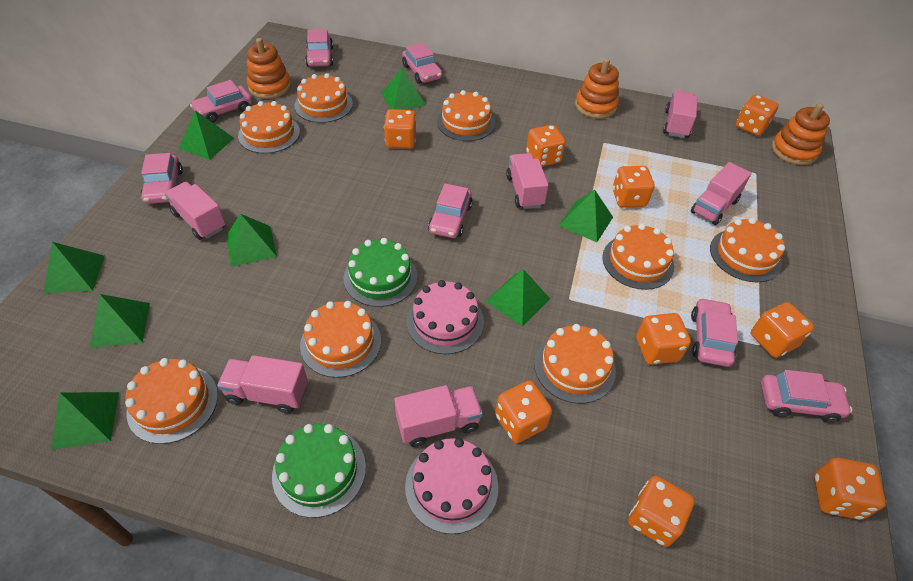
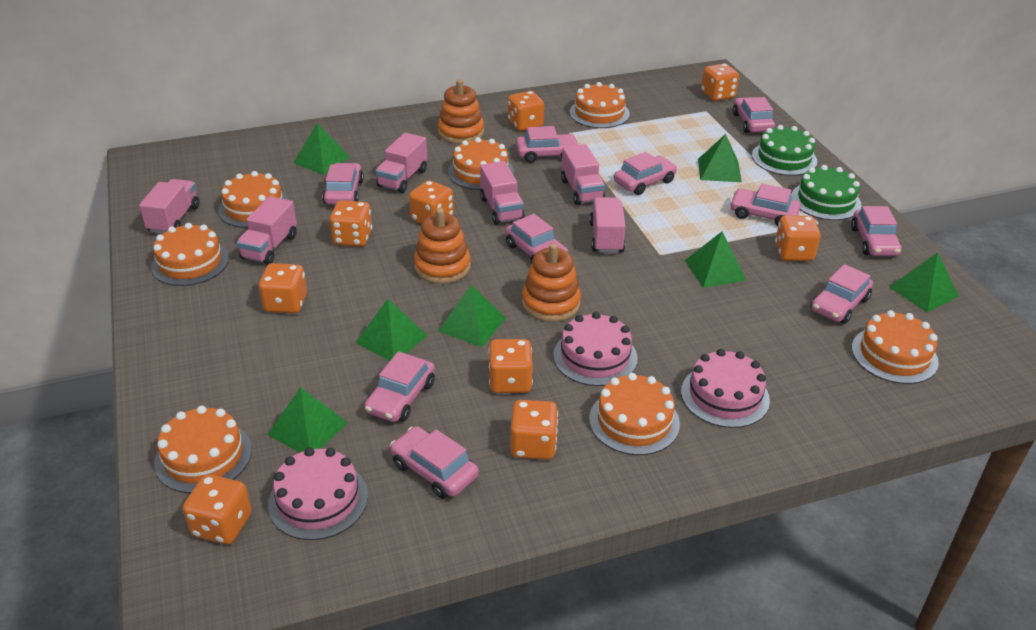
green pyramid: [43,242,105,293] [51,392,119,450] [90,294,150,348] [179,110,234,160] [226,214,277,267] [381,68,426,110] [486,269,550,327] [559,190,613,242] = 8 -> [268,387,348,452] [293,124,350,175] [355,299,428,361] [438,284,506,347] [685,231,747,288] [698,134,742,182] [889,252,959,313] = 7
orange cake: [125,358,218,444] [238,101,300,154] [294,73,353,123] [300,301,381,378] [437,90,495,141] [534,324,616,404] [602,224,674,290] [710,218,785,282] = 8 -> [151,223,229,286] [154,406,252,493] [218,171,289,228] [448,137,514,190] [570,82,630,128] [589,373,680,455] [852,310,939,384] = 7
pink cake: [405,438,498,534] [406,280,484,354] = 2 -> [268,447,368,540] [553,312,637,386] [681,349,770,428] = 3
pink car: [141,153,183,204] [190,80,252,123] [305,29,333,67] [402,43,442,84] [428,184,473,238] [691,298,738,367] [761,370,852,423] = 7 -> [323,163,364,205] [364,351,435,422] [390,426,479,499] [505,214,568,263] [516,126,579,163] [614,152,677,195] [730,183,801,226] [733,97,775,133] [810,264,873,324] [851,206,902,256] = 10

